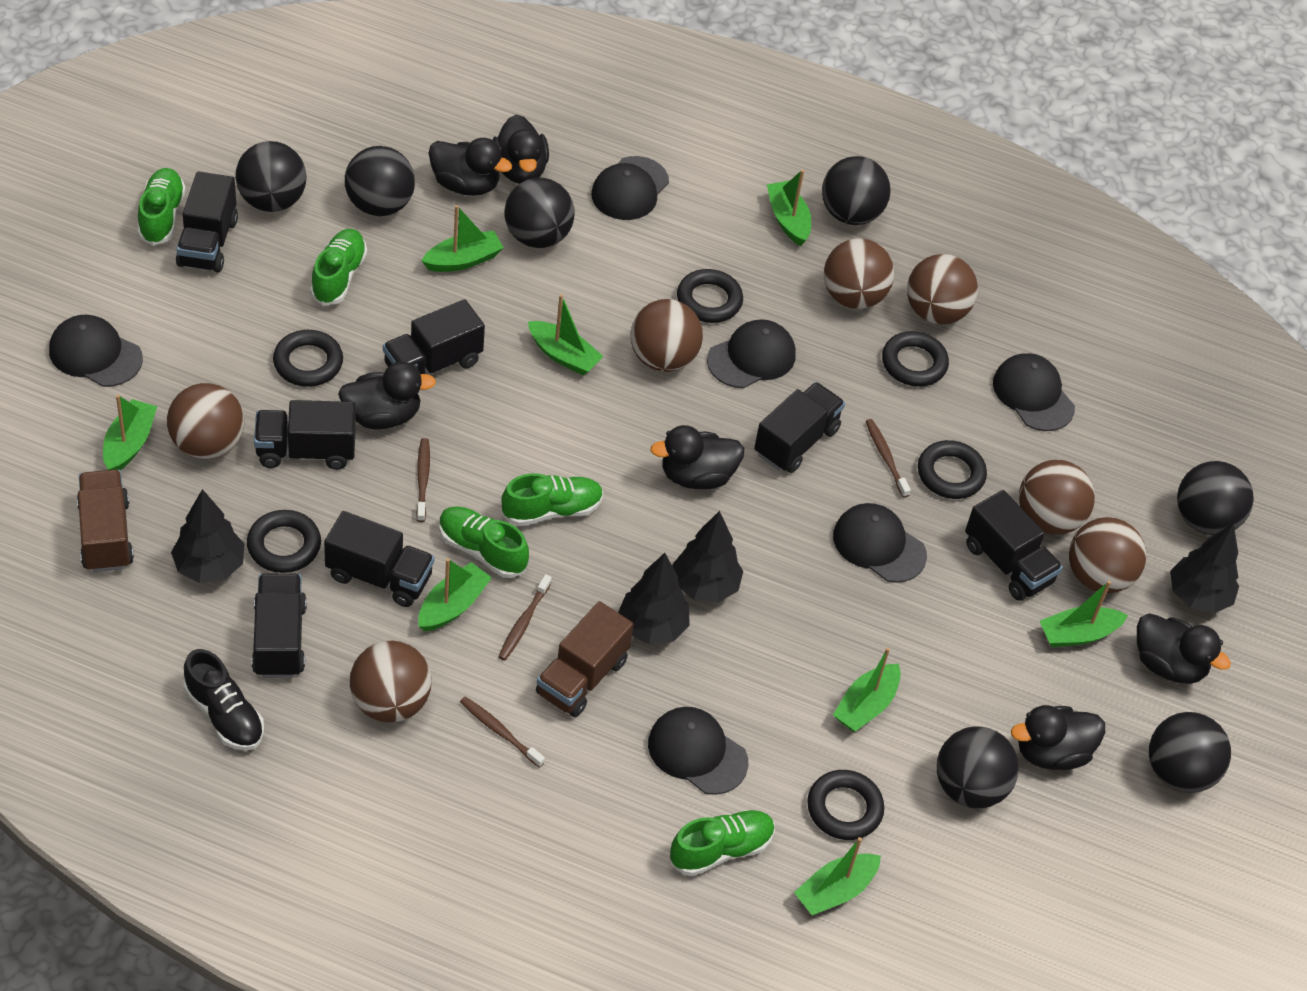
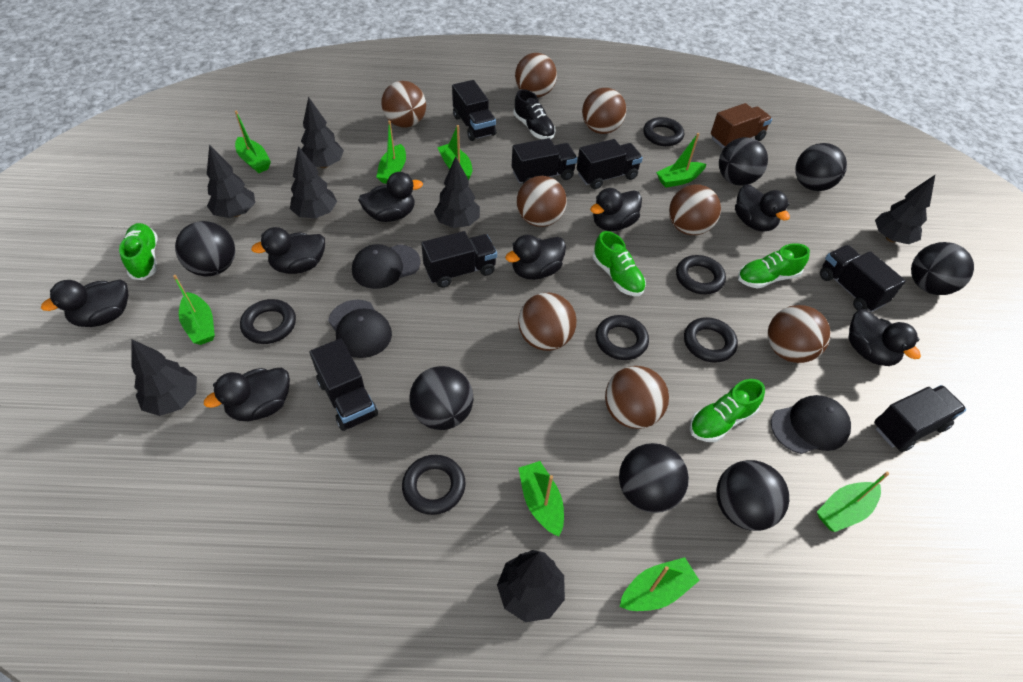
black cap: [49,315,143,387] [591,156,669,220] [648,707,749,795] [707,319,796,388] [833,503,927,583] [993,353,1075,431] = 6 -> [328,300,392,358] [352,244,420,289] [771,395,851,454] = 3
black duck: [338,361,436,429] [429,138,512,196] [493,114,549,184] [650,425,744,490] [1011,705,1105,770] [1137,613,1231,684] = 6 -> [41,279,129,327] [204,368,290,421] [251,227,325,274] [358,172,423,222] [505,235,566,280] [590,188,642,231] [735,184,790,232] [849,309,921,366] = 8
black tree: [171,489,244,583] [618,553,690,644] [672,511,743,602] [1170,523,1239,613] = 4 -> [131,339,197,416] [207,145,255,218] [290,146,337,218] [301,97,344,168] [434,156,480,228] [497,550,565,622] [875,175,935,244] = 7
brown ball: [167,383,244,459] [350,641,432,723] [631,299,703,372] [824,238,894,309] [907,254,978,325] [1019,460,1095,534] [1069,517,1146,593] = 7 -> [381,81,426,128] [515,53,557,97] [517,176,567,227] [518,293,577,351] [582,88,626,134] [605,366,669,429] [669,185,721,235] [768,305,831,363] = 8
brown toothbrush: [416,438,430,522] [460,697,545,768] [498,574,552,660] [865,419,911,498] = 4 -> none = 0
brown truck: [77,469,134,572] [536,601,634,717] = 2 -> [711,103,772,148] = 1
green shoe: [138,168,186,246] [310,229,367,305] [439,506,529,578] [501,473,603,526] [670,810,775,876] = 5 -> [119,223,158,280] [593,231,646,296] [690,379,765,442] [738,243,810,289] = 4

